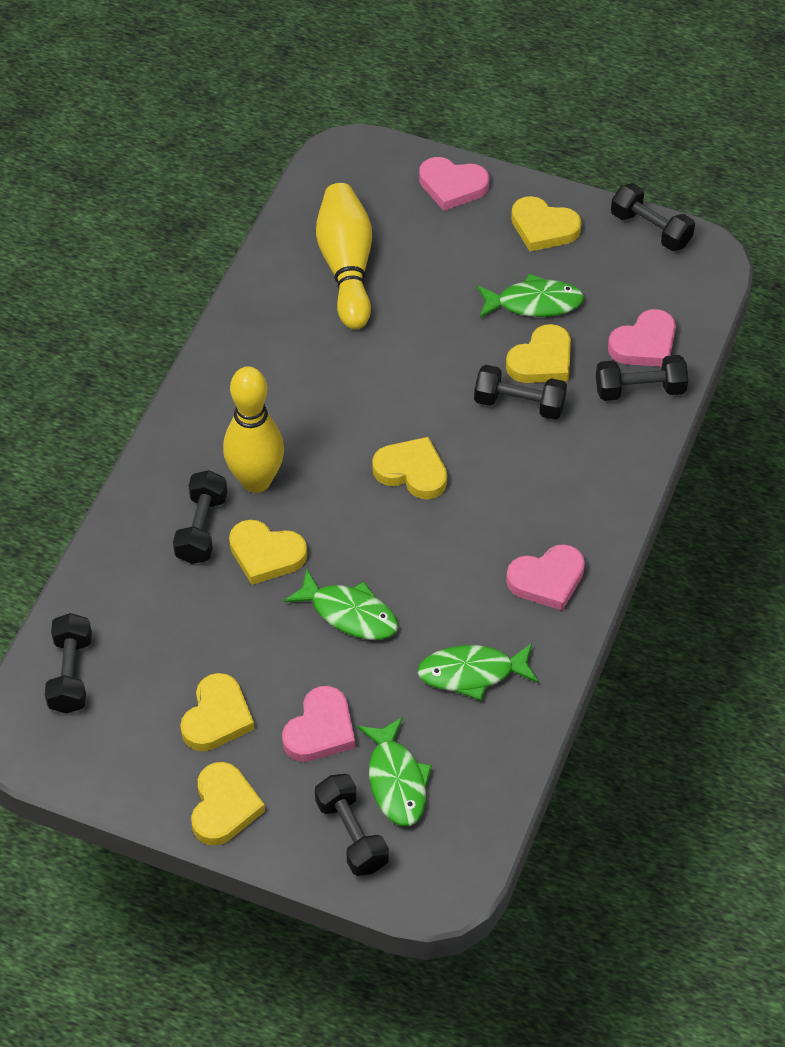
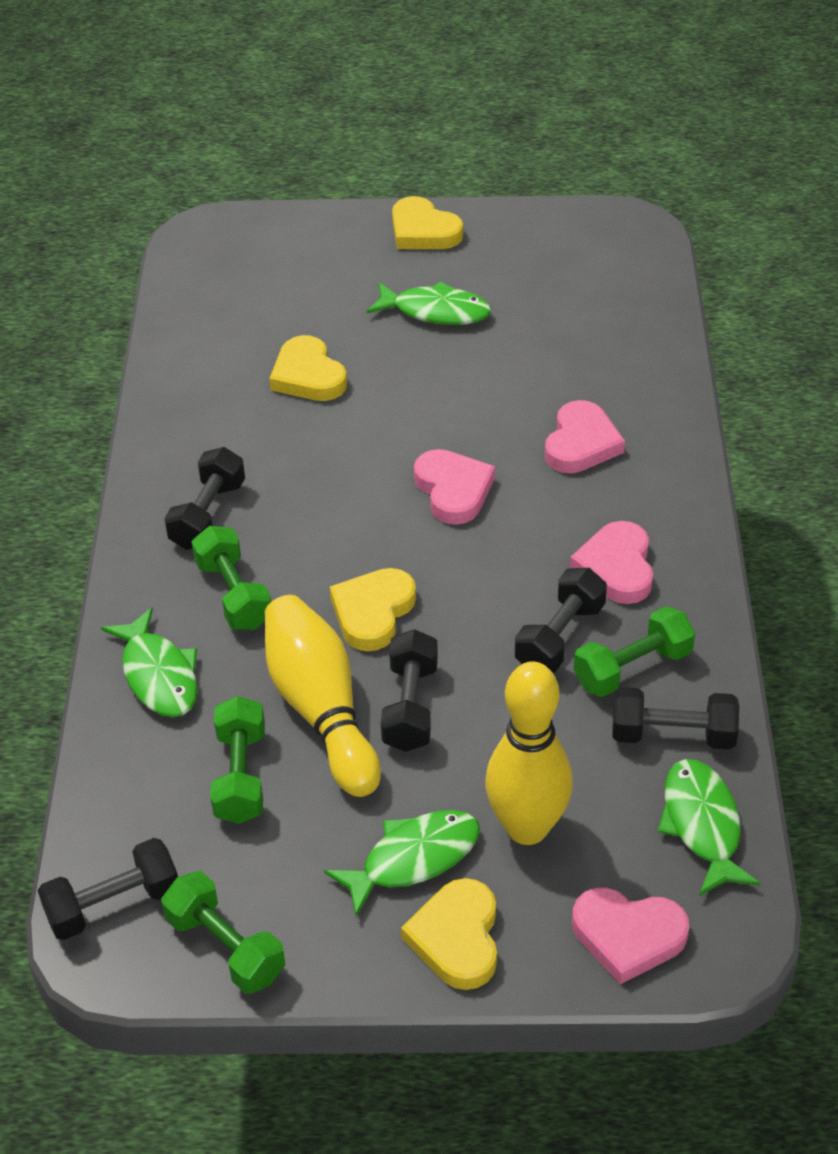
black dumbbell: [45,613,92,714] [173,470,227,564] [315,774,389,876] [474,365,567,420] [596,355,688,401] [611,183,695,251] = 6 -> [38,838,178,940] [164,447,245,550] [381,629,438,752] [515,568,607,673] [612,687,739,749] = 5
green dumbbell: none = 0 -> [161,871,285,994] [191,526,271,630] [210,696,265,824] [574,606,695,697] = 4
yellow heart: [180,673,254,751] [191,762,265,846] [229,520,307,585] [372,437,447,499] [506,324,571,383] [511,196,582,252] = 6 -> [269,335,347,401] [330,568,416,651] [392,196,463,249] [401,878,497,990] = 4

